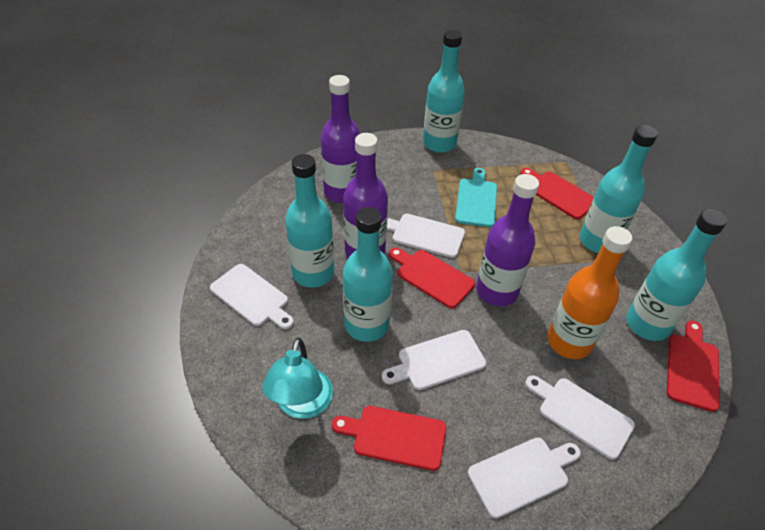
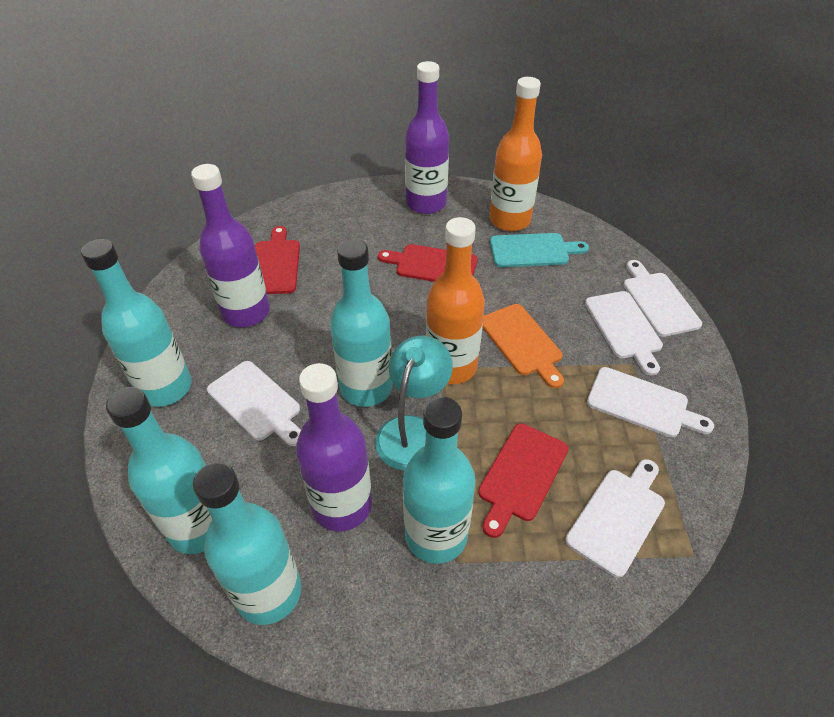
orange bottle: [547,226,632,359] = 1 -> [426,217,485,384] [489,77,542,231] = 2
orange cutting board: none = 0 -> [482,304,564,388] = 1
red cutting board: [332,406,446,471] [389,247,475,309] [520,168,594,219] [667,320,720,412] = 4 -> [255,226,300,294] [378,244,478,282] [478,423,568,538] = 3

